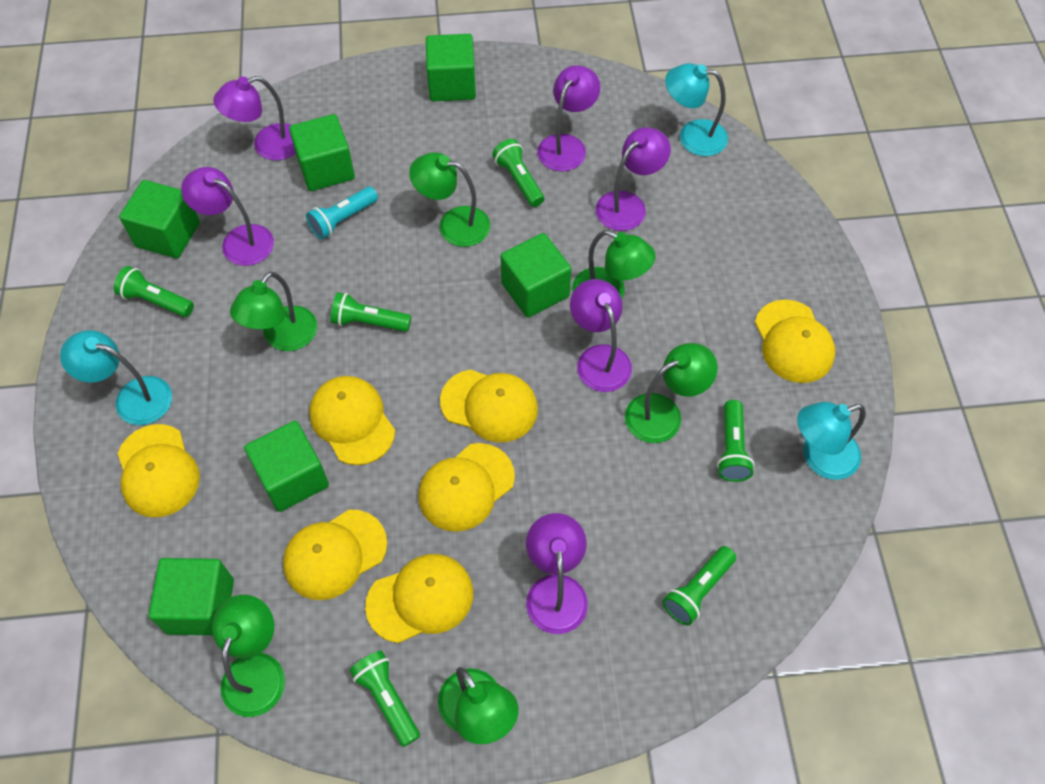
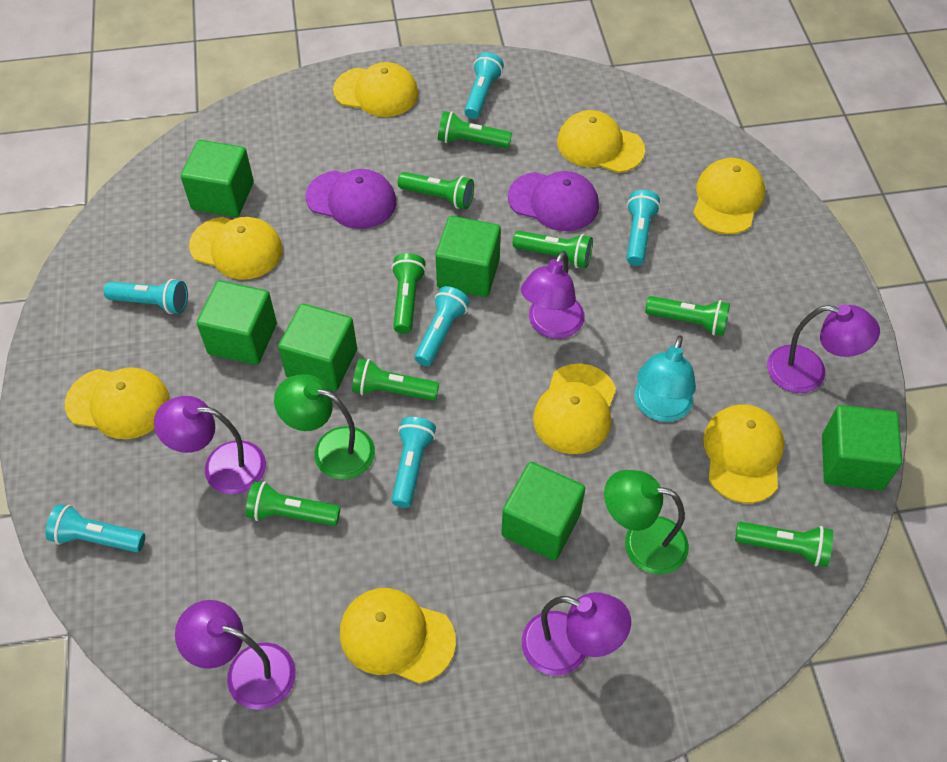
green flashlight: [114,266,194,317] [331,292,411,332] [349,650,420,747] [492,139,544,207] [662,546,736,626] [717,400,754,482] = 6 -> [246,481,340,526] [352,359,439,401] [391,253,426,334] [398,172,474,209] [438,111,512,148] [513,231,593,268] [645,296,730,336] [735,522,833,567] = 8
green lamp: [212,595,285,717] [230,272,317,351] [409,153,490,247] [438,667,519,744] [572,230,656,299] [625,343,717,443] = 6 -> [274,374,375,480] [604,470,689,575] = 2
purple cap: none = 0 -> [306,169,396,229] [508,171,599,231] = 2
purple lamp: [181,167,274,266] [213,76,296,160] [526,513,588,634] [537,65,600,172] [570,279,632,392] [595,127,671,231] = 6 -> [154,396,266,494] [175,600,296,710] [521,251,585,339] [521,592,631,676] [767,304,880,393] = 5
turquoise flashlight: [306,187,378,240] = 1 -> [45,504,145,552] [104,279,188,314] [391,417,436,508] [415,286,470,366] [464,52,504,119] [627,190,660,266] = 6
turquoise lamp: [60,330,172,425] [665,63,728,156] [797,402,866,480] = 3 -> [634,335,696,422] = 1
yellow cap: [118,424,200,517] [283,510,387,600] [309,376,395,465] [365,554,473,643] [418,443,515,532] [440,369,538,442] [755,300,835,383] = 7 -> [65,367,170,439] [189,217,283,280] [333,62,418,117] [340,588,456,684] [533,364,616,454] [557,110,645,173] [693,158,765,234] [703,404,784,503] = 8

